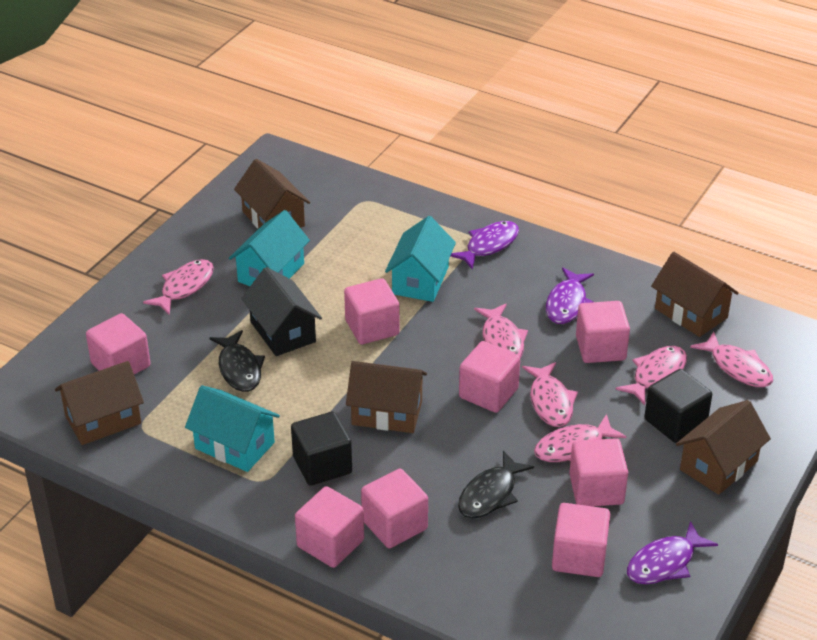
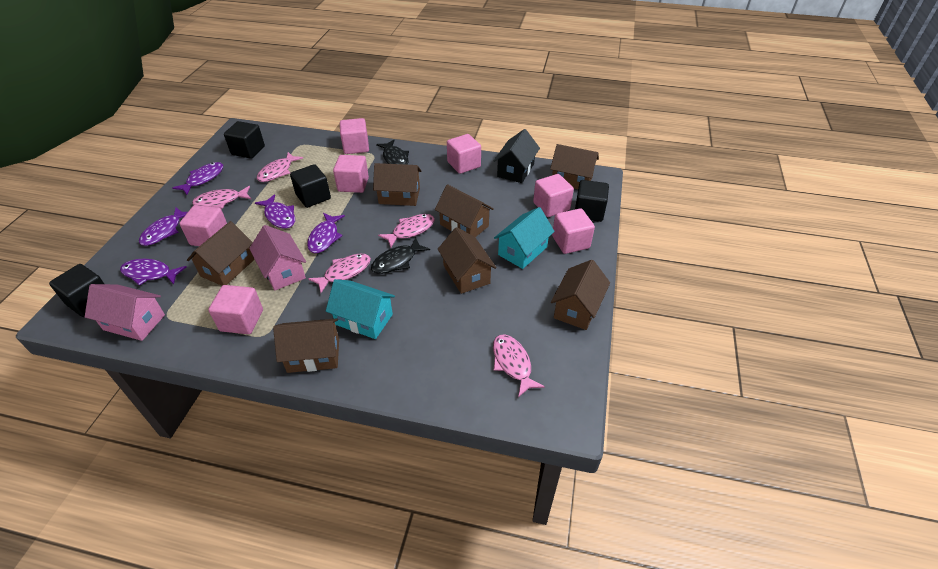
black cube: [291,412,352,486] [644,369,712,443] = 2 -> [49,264,104,317] [224,121,265,159] [290,164,331,208] [575,180,609,222] = 4
brown house: [55,361,144,445] [234,159,310,229] [346,361,427,433] [651,252,739,337] [676,400,771,495] = 5 -> [187,221,254,286] [273,318,339,373] [373,163,421,206] [435,184,494,237] [438,227,496,294] [550,144,599,189] [551,260,610,330] = 7
pink cube: [86,313,150,375] [295,486,364,568] [344,278,400,344] [361,469,428,548] [459,341,520,413] [552,503,610,577] [569,438,628,506] [576,301,630,363] = 8 -> [179,205,227,246] [208,285,263,334] [333,155,369,193] [340,118,369,154] [447,134,481,174] [533,174,574,217] [552,208,595,254] = 7
pink fish: [143,259,214,315] [474,304,528,358] [522,362,578,427] [534,414,626,462] [615,346,687,405] [690,332,773,387] = 6 -> [192,186,251,209] [257,152,303,182] [308,254,371,293] [378,214,435,248] [493,334,545,397] = 5
pink house: none = 0 -> [85,284,165,341] [249,225,306,291] = 2
purple fish: [451,221,519,269] [546,267,594,324] [627,521,718,584] = 3 -> [120,259,187,286] [139,207,188,246] [172,162,223,195] [255,194,295,229] [307,213,345,253] = 5
turquoise house: [185,385,280,472] [229,210,310,286] [385,216,456,302] = 3 -> [326,279,395,339] [494,207,555,269] = 2

